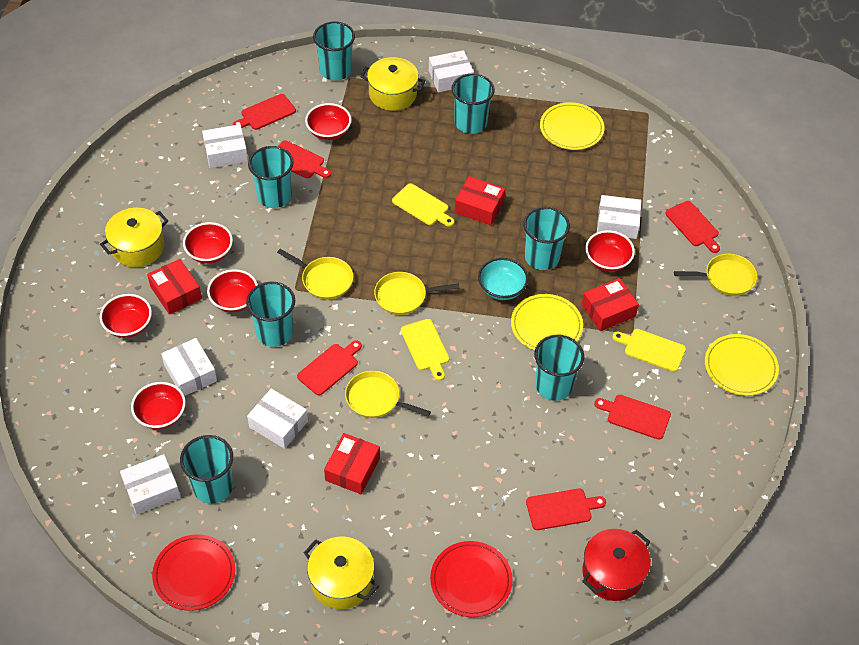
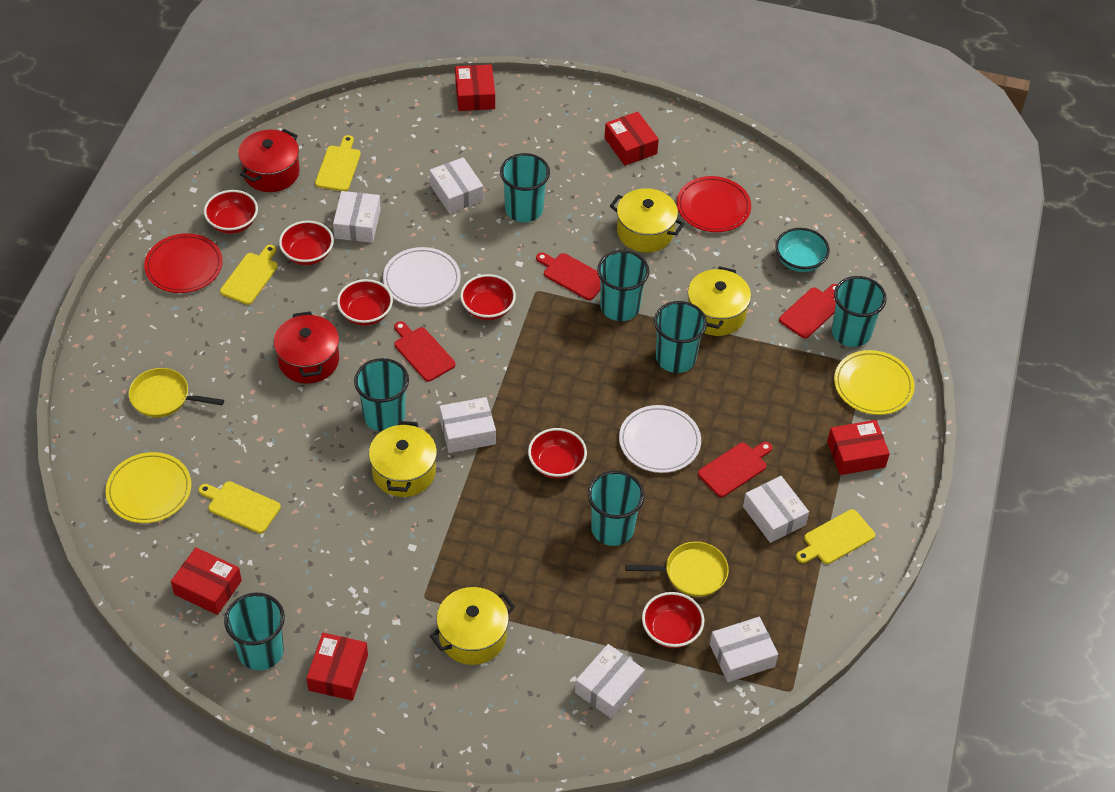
red box: [147,259,202,315] [324,433,380,494] [455,176,505,225] [582,278,639,331] = 4 -> [171,547,242,615] [306,633,368,700] [455,65,495,111] [604,112,659,166] [827,420,890,475] = 5
red cutting board: [233,94,296,130] [278,140,331,178] [297,340,362,396] [526,489,606,530] [594,395,671,440] [665,201,720,253] = 6 -> [394,321,456,382] [536,253,601,300] [698,442,772,497] [779,284,837,339] = 4
red pot: [582,529,651,601] = 1 -> [238,129,300,192] [274,311,339,384] = 2
white plate: none = 0 -> [383,247,461,307] [619,405,701,473] = 2
yellow cutting board: [392,183,454,227] [401,319,449,381] [612,329,686,372] = 3 -> [199,481,281,534] [220,245,278,305] [315,135,361,191] [796,509,875,564] = 4
yellow pan: [277,249,353,299] [345,371,431,418] [374,272,460,315] [674,254,757,296] = 4 -> [129,368,224,417] [625,542,729,597] = 2
yellow plate: [511,294,583,351] [540,102,605,150] [705,334,779,396] = 3 -> [106,452,191,523] [834,350,915,415] = 2
yellow pot: [100,208,168,267] [304,537,379,609] [360,57,425,111] = 3 -> [369,421,437,497] [430,587,515,665] [610,188,685,253] [688,266,751,336] = 4

